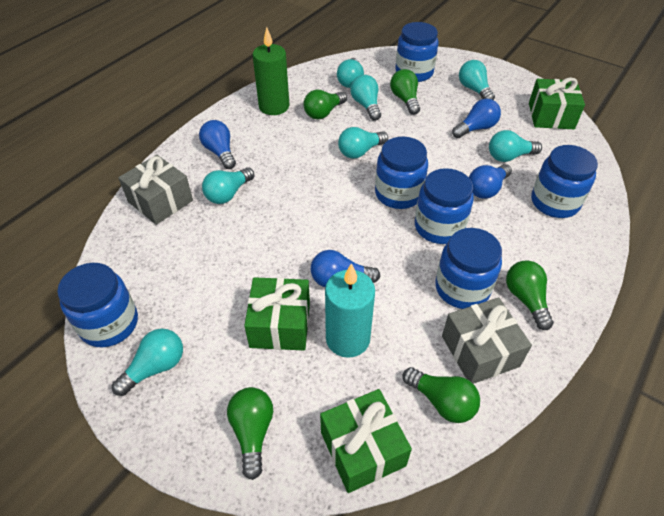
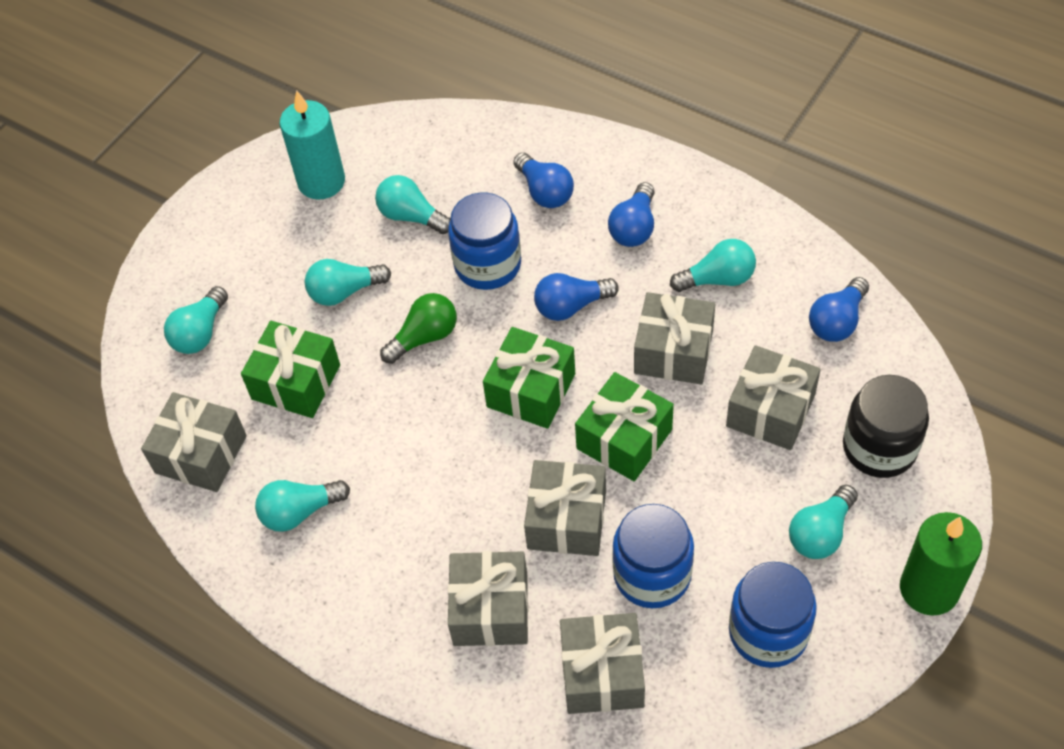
black jar: none = 0 -> [843,375,929,478] = 1
blue jar: [57,263,138,347] [375,137,428,209] [395,22,439,82] [415,168,474,244] [435,228,502,309] [531,145,598,218] = 6 -> [448,192,521,290] [612,504,694,608] [729,562,817,668] = 3
green light bulb: [227,387,273,480] [303,89,347,120] [390,69,420,115] [402,367,480,423] [506,260,554,330] = 5 -> [380,293,457,364] = 1
grey gift: [118,155,193,225] [442,297,532,384] = 2 -> [141,392,247,492] [448,551,528,646] [524,460,606,556] [560,613,645,714] [634,292,715,385] [726,345,821,450] = 6
turquoise light bulb: [112,329,183,396] [202,167,254,204] [337,58,364,88] [338,127,388,159] [350,75,381,121] [459,60,495,100] [489,130,542,162] = 7 -> [164,286,228,354] [255,480,350,532] [305,259,391,306] [375,175,451,234] [670,239,756,292] [789,484,858,559] = 6

